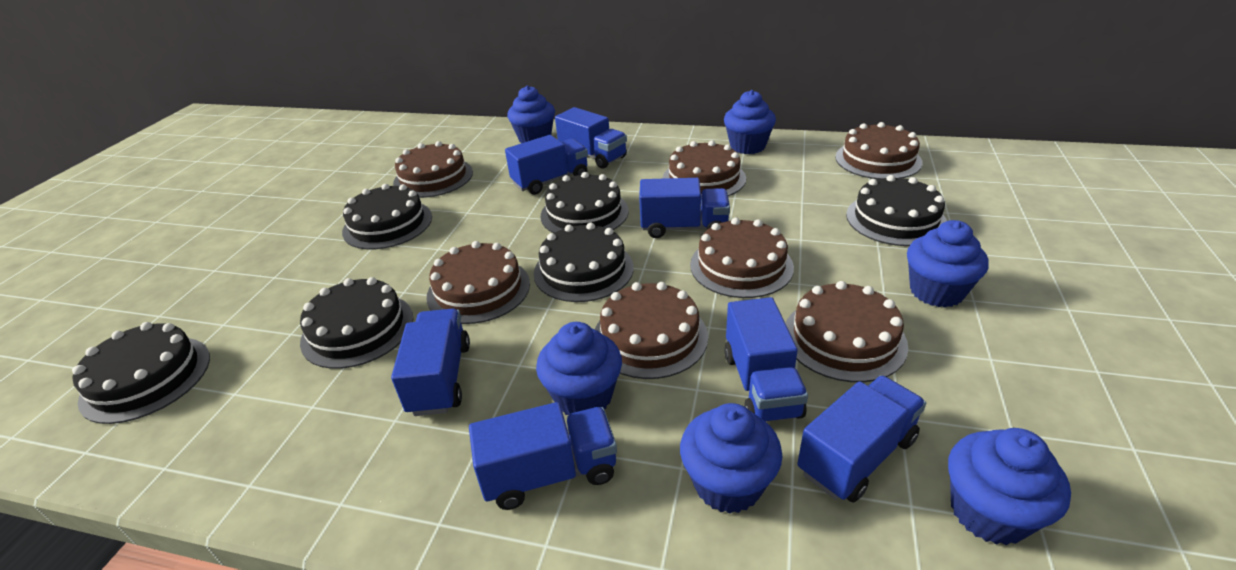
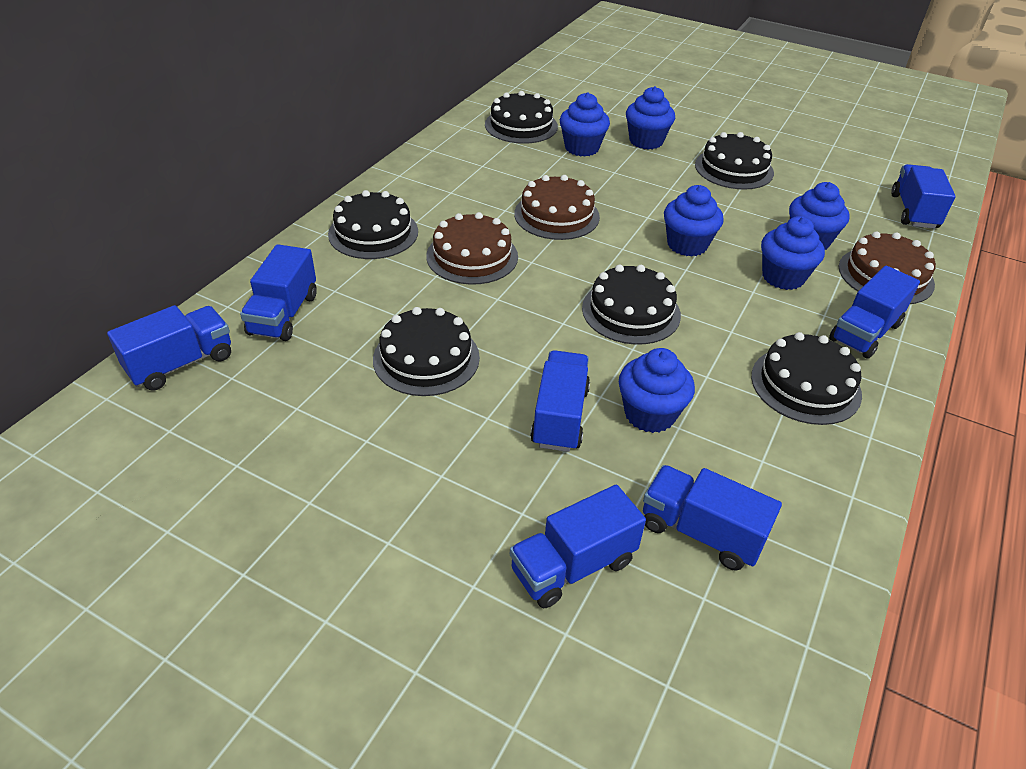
brown cake: [393,141,473,198] [427,241,530,324] [595,282,708,379] [663,140,746,196] [690,218,794,298] [785,281,908,382] [835,122,923,179] = 7 -> [426,212,518,285] [514,175,600,240] [839,231,936,304] = 3

